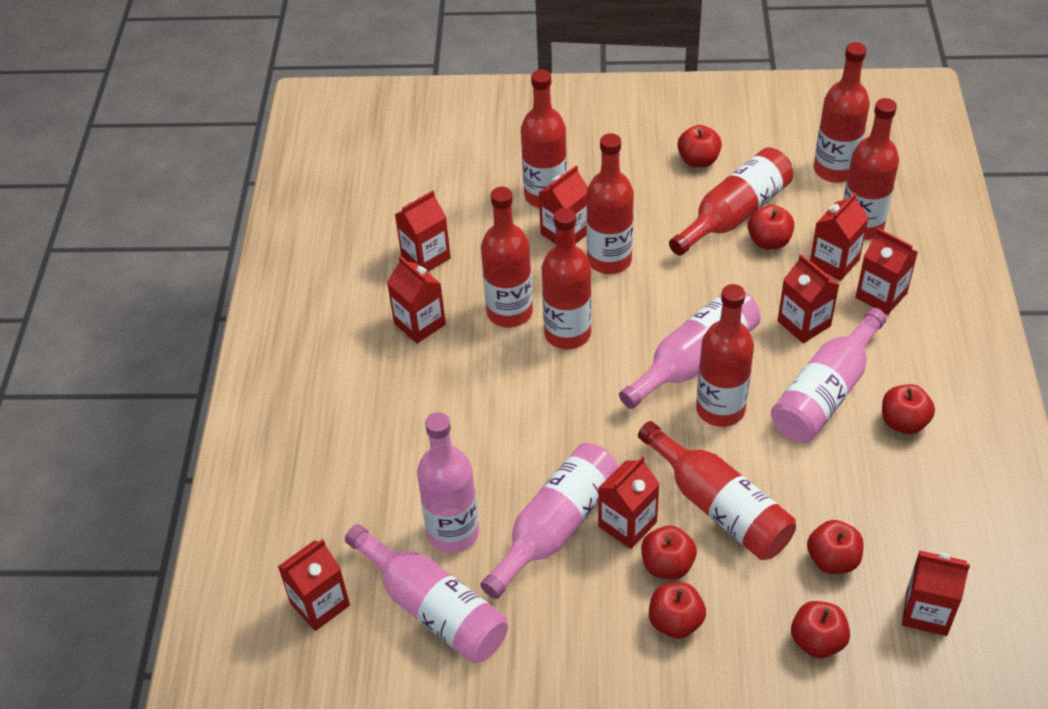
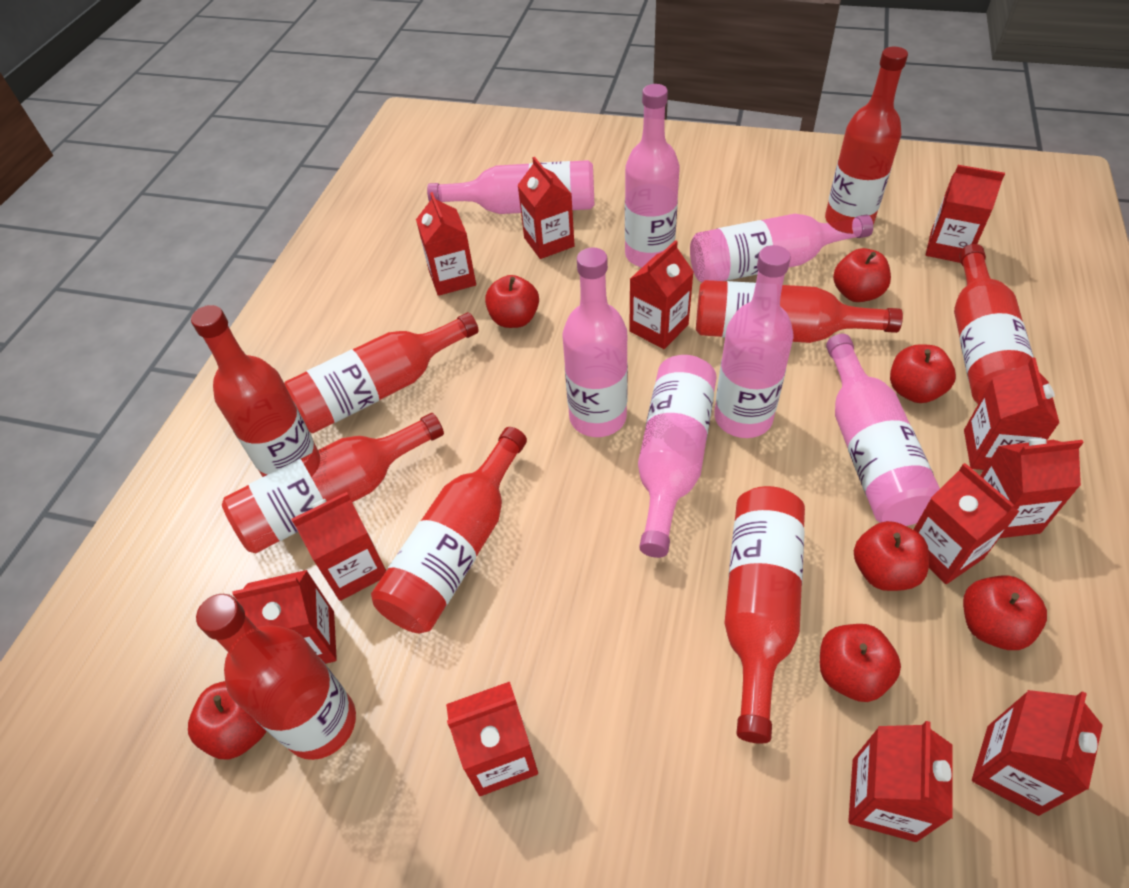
pink bottle: [345,524,508,663] [417,412,479,553] [480,443,619,599] [619,292,760,409] [771,308,886,442] = 5 -> [427,160,594,214] [563,247,628,437] [625,84,680,268] [638,355,717,558] [690,214,873,283] [714,245,794,438] [826,334,940,526] = 7
red carton: [278,539,350,631] [387,256,446,343] [395,190,451,272] [539,165,588,244] [598,456,660,549] [778,254,839,343] [810,193,869,281] [856,228,918,315] [902,550,970,636] = 9 -> [232,570,337,664] [291,492,386,601] [416,192,476,296] [446,681,538,796] [518,157,575,259] [629,240,694,349] [848,721,953,842] [913,463,1019,584] [926,165,1005,263] [964,357,1059,470] [972,690,1103,816] [980,438,1084,538] = 12

